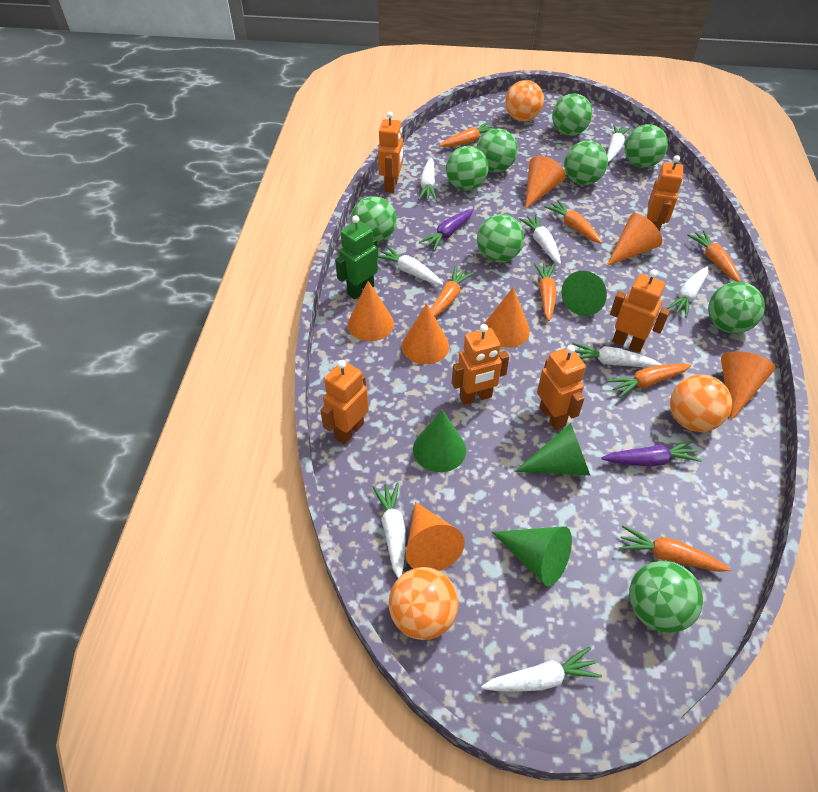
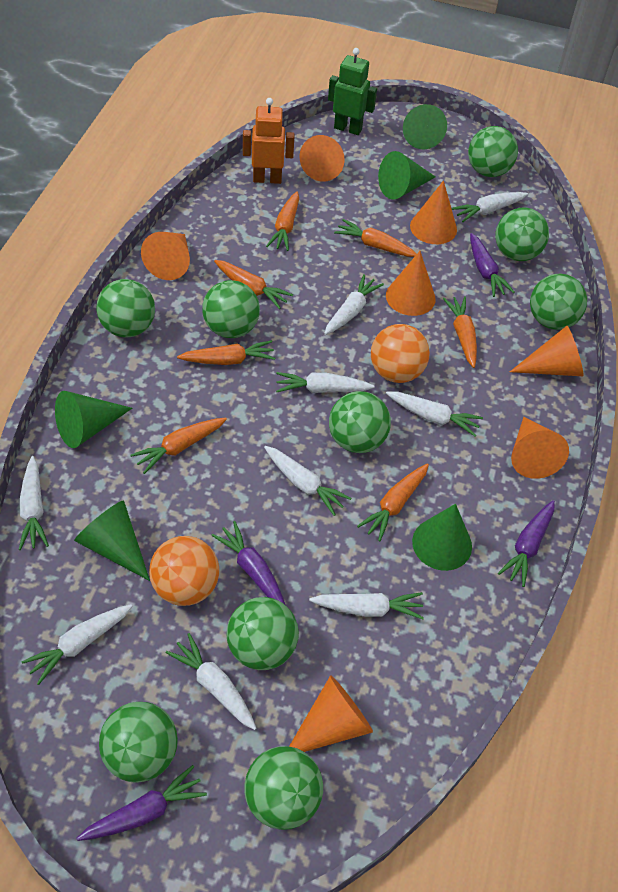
green cone: [413,410,466,472] [492,526,572,586] [514,423,590,475] [561,271,607,316] = 4 -> [55,391,132,448] [74,500,150,581] [378,151,435,200] [403,104,447,149] [412,504,472,571] = 5
orange ball: [389,567,459,640] [505,80,544,122] [670,374,732,432] = 3 -> [149,536,219,606] [371,324,430,383] = 2
orange robot: [320,360,369,444] [378,111,403,193] [452,324,509,405] [537,345,586,430] [610,270,670,352] [647,155,683,232] = 6 -> [243,98,294,184] = 1
purple carrot: [419,209,474,251] [601,440,702,467] = 2 -> [76,765,207,841] [211,521,285,604] [470,233,514,297] [498,500,555,587] = 4
white carrot: [373,482,406,578] [378,246,443,285] [418,158,437,201] [481,646,602,692] [519,214,561,264] [572,343,661,368] [607,125,630,162] [666,267,708,318] = 8 -> [19,456,49,550] [22,604,133,685] [166,633,257,730] [264,446,352,516] [276,372,375,393] [309,592,424,619] [324,274,384,335] [386,391,483,436] [452,192,528,222] = 9

